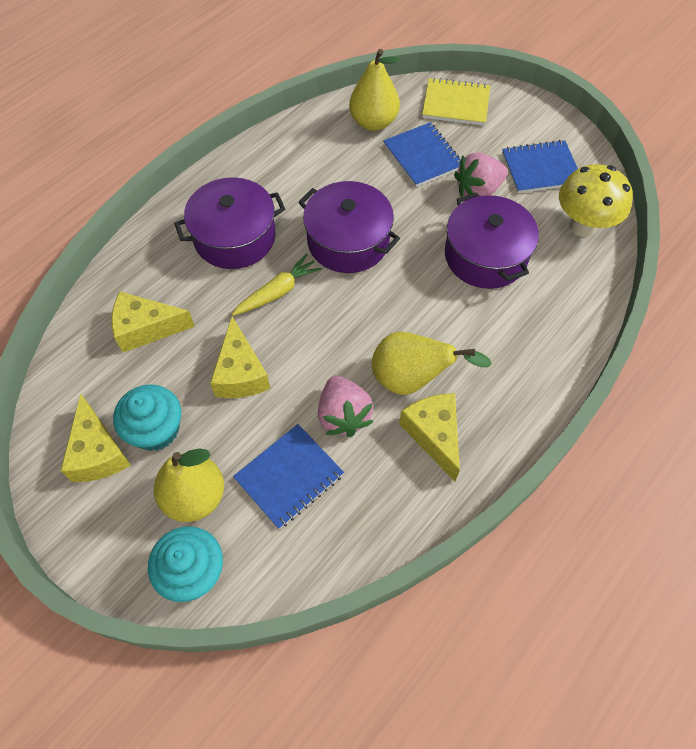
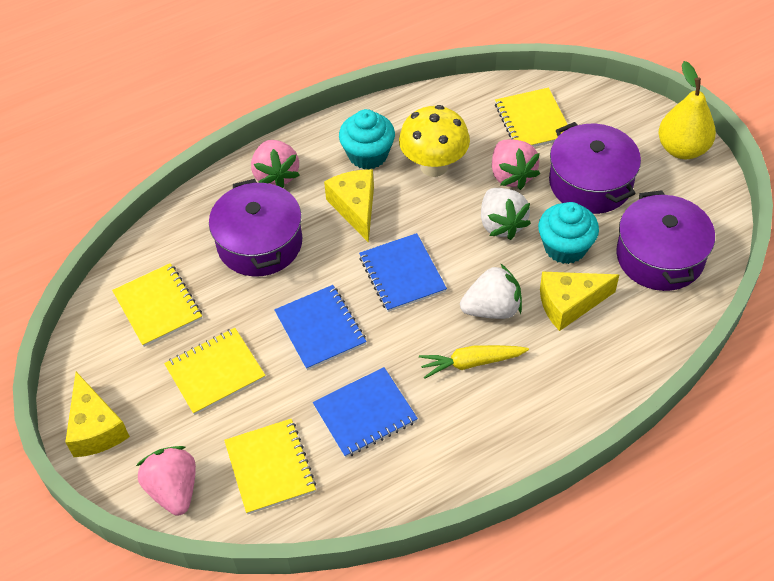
pink strawberry: [318,375,374,437] [454,152,508,197] = 2 -> [136,446,196,515] [251,140,300,188] [492,139,540,190] = 3
white strawberry: none = 0 -> [460,264,522,319] [481,188,531,240] = 2
yellow cheese: [60,394,131,482] [111,292,195,353] [210,317,270,398] [399,393,460,481] = 4 -> [65,372,130,457] [324,169,374,243] [540,271,619,331] = 3
yellow notebook: [422,77,490,125] = 1 -> [112,263,202,347] [164,328,266,415] [224,419,316,514] [495,88,568,147] = 4
yellow pear: [154,448,224,522] [349,49,400,131] [372,332,492,395] = 3 -> [659,61,716,159] = 1

